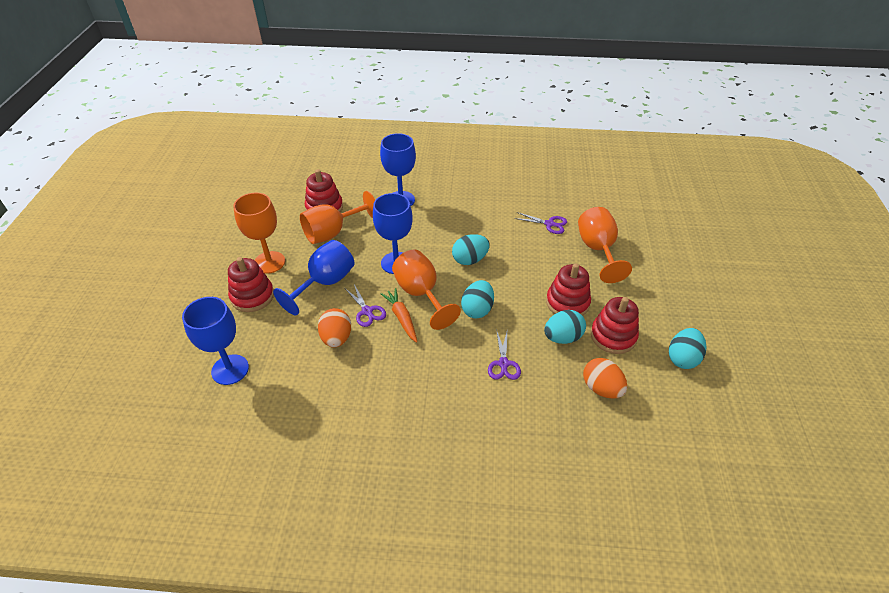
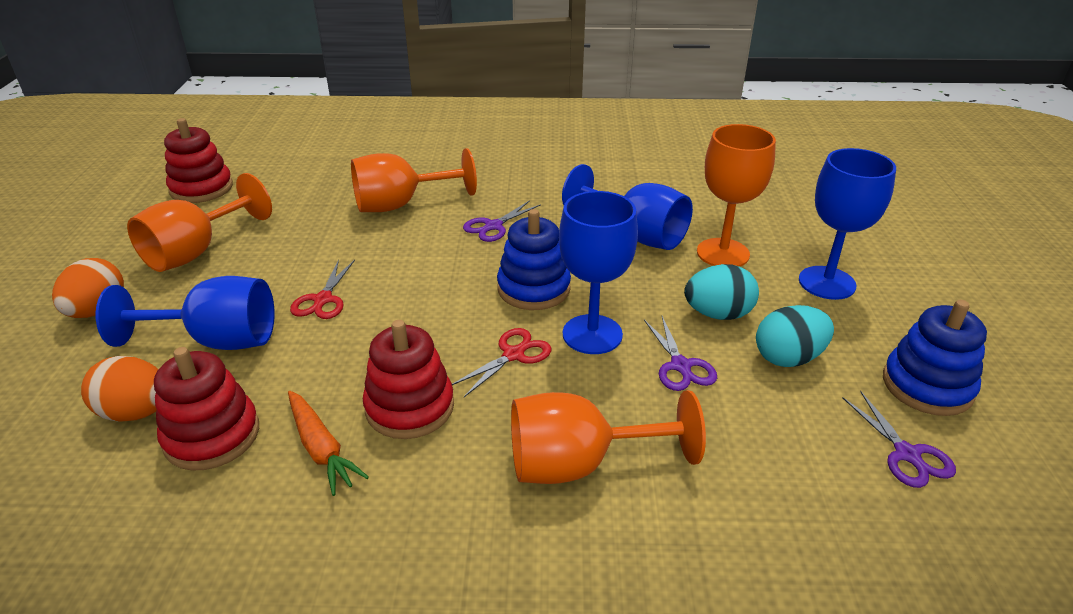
blue stacking toy: none = 0 -> [497,209,571,310] [883,300,987,416] = 2
red scissors: none = 0 -> [290,259,355,319] [452,328,551,397] = 2
red stacking toy: [228,257,274,312] [305,169,343,212] [546,263,591,316] [591,297,639,354] = 4 -> [154,347,259,471] [164,118,233,203] [363,320,454,439] = 3
turquoise egg: [452,234,490,265] [461,280,494,319] [544,310,586,344] [669,328,706,369] = 4 -> [684,264,759,320] [756,305,834,367] = 2

